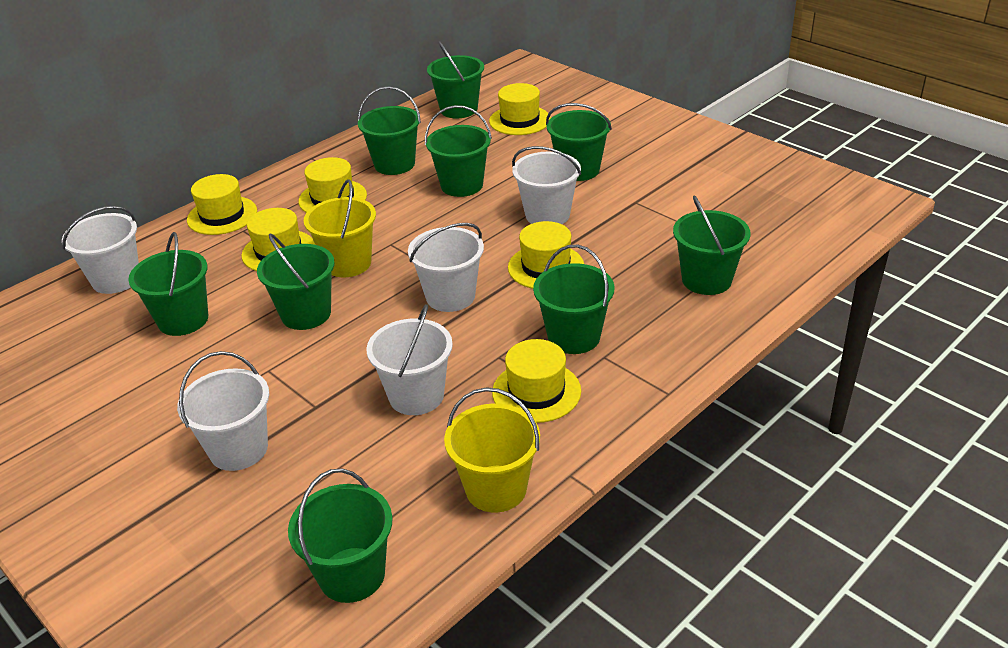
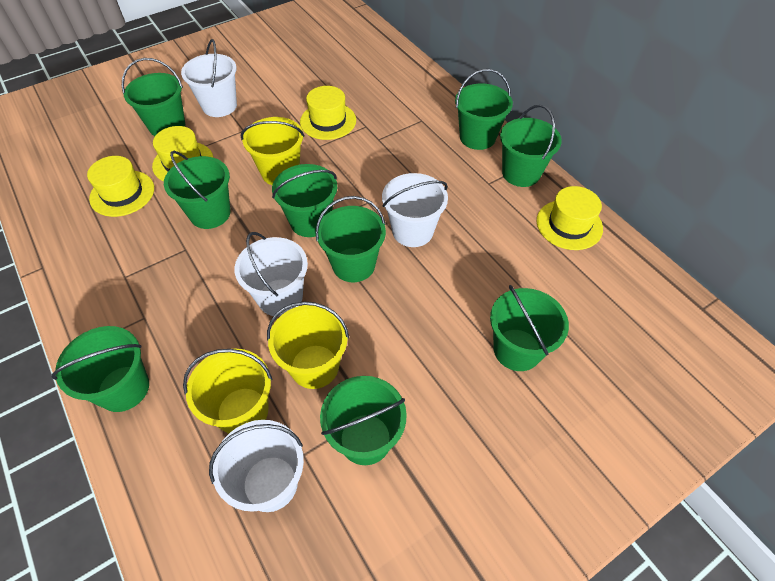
white bucket: [62,206,139,294] [177,351,269,471] [366,304,453,415] [408,223,484,312] [512,146,581,224] = 5 -> [181,39,237,117] [209,420,304,512] [234,232,308,317] [382,173,448,247] = 4
yellow bucket: [304,179,376,277] [444,387,540,513] = 2 -> [183,349,272,434] [241,117,304,185] [267,301,349,389] = 3
yellow hat: [187,174,257,235] [241,208,315,271] [298,157,367,213] [489,83,551,135] [492,339,581,423] [508,221,584,289] = 6 -> [87,156,154,217] [152,126,214,181] [300,86,356,140] [537,186,603,250] = 4

